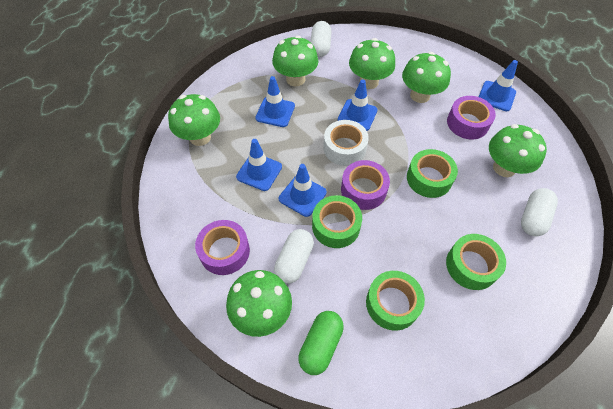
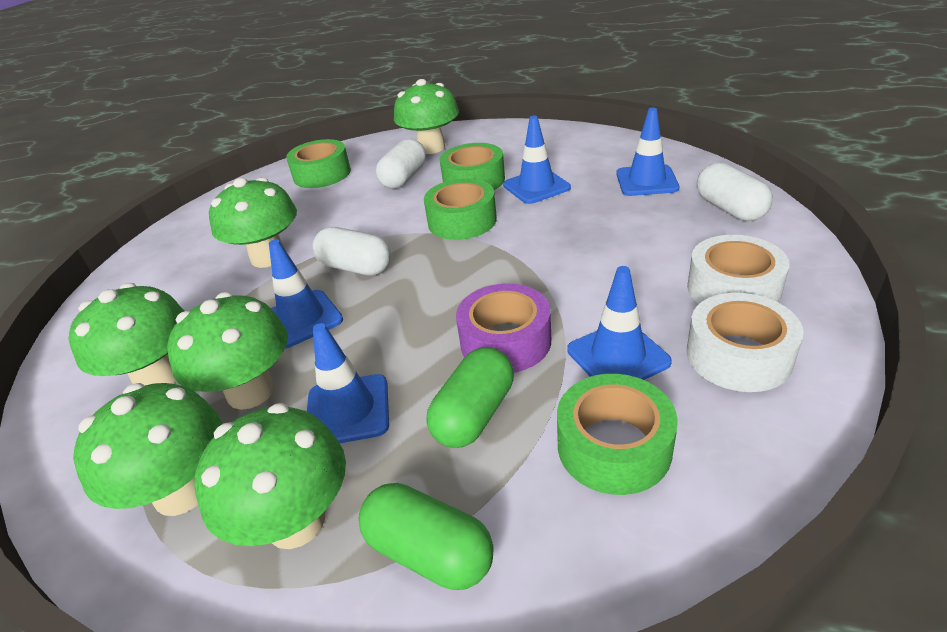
green capsule: [298,311,344,375] = 1 -> [359,483,493,590] [427,347,514,448] = 2
purple tape: [195,220,250,275] [341,160,390,210] [447,96,496,139] = 3 -> [456,283,551,373] = 1
white tape: [323,120,369,166] = 1 -> [687,235,790,304] [687,293,804,392] = 2

